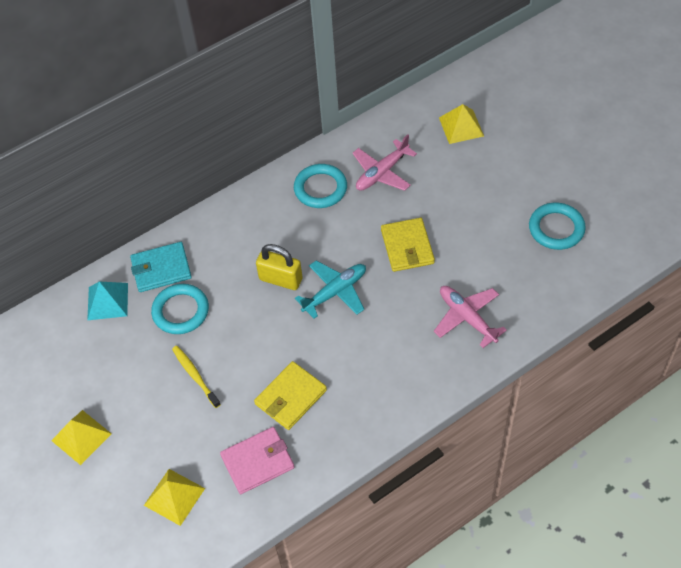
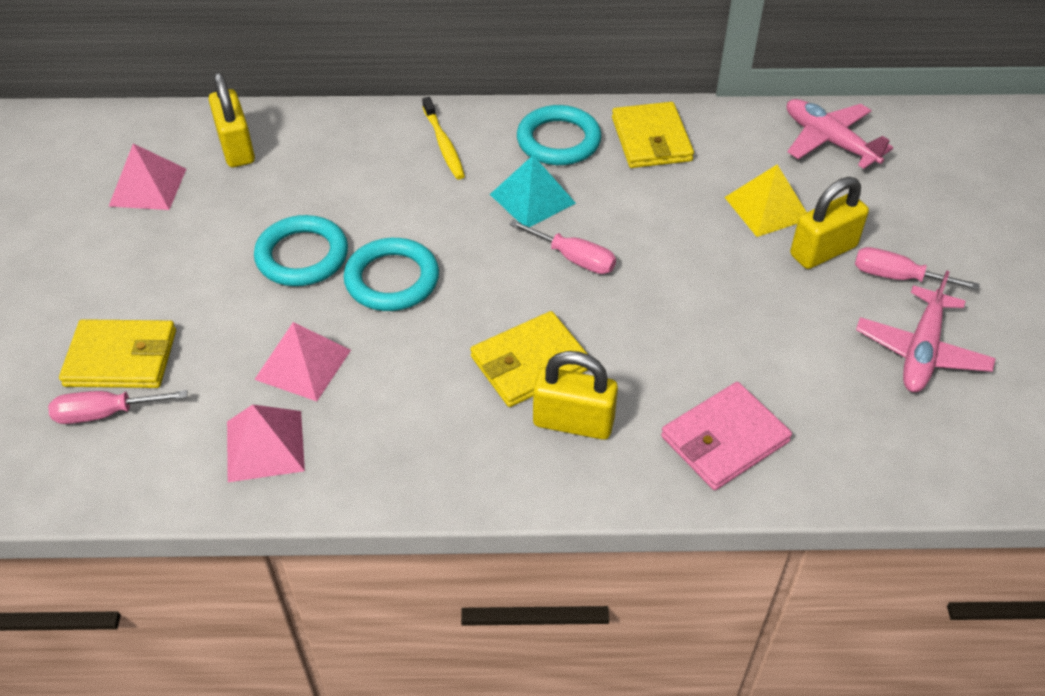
pink pyramid: none = 0 -> [108,144,186,210] [227,404,305,482] [254,322,351,401] = 3
pink screwdriver: none = 0 -> [48,390,187,424] [509,220,616,274] [855,247,980,290] = 3
turquoise plane: [295,261,366,319] = 1 -> none = 0
turquoise wallet: [130,242,192,292] = 1 -> none = 0
yellow padlock: [256,244,303,290] = 1 -> [209,72,255,167] [533,351,618,440] [790,177,869,269] = 3
yellow pyramid: [51,410,112,465] [144,469,205,526] [439,104,484,144] = 3 -> [724,164,806,237] = 1
yellow wallet: [254,361,327,430] [381,218,435,272] = 2 -> [59,319,176,388] [470,311,588,407] [612,102,694,168] = 3

